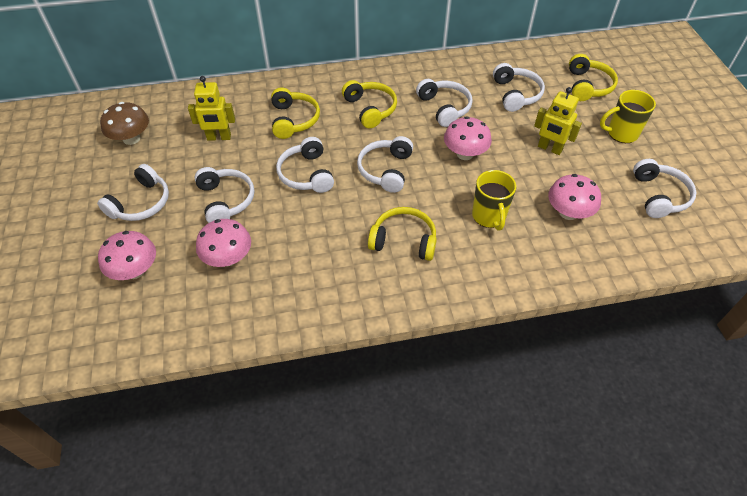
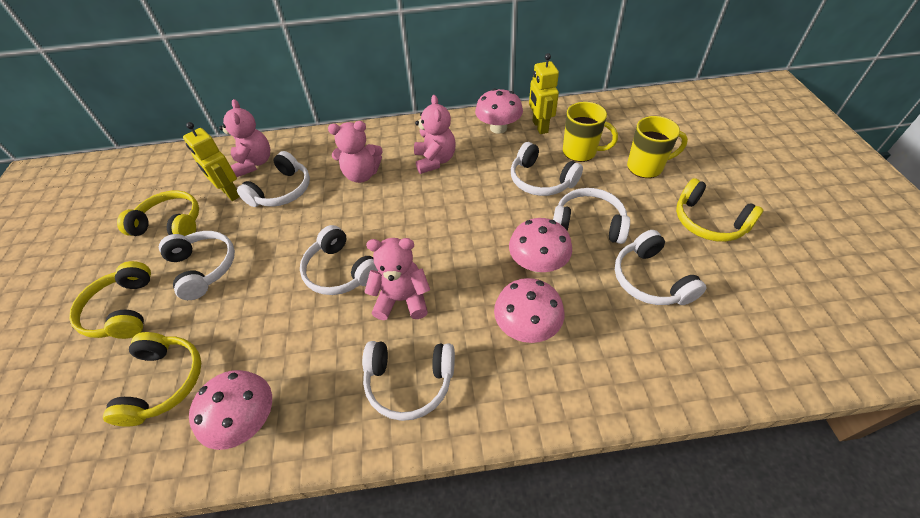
brown mushroom: [100,102,149,145] = 1 -> none = 0
pink teddy bear: none = 0 -> [219,99,270,177] [328,121,383,183] [365,238,430,320] [414,95,456,174] = 4

